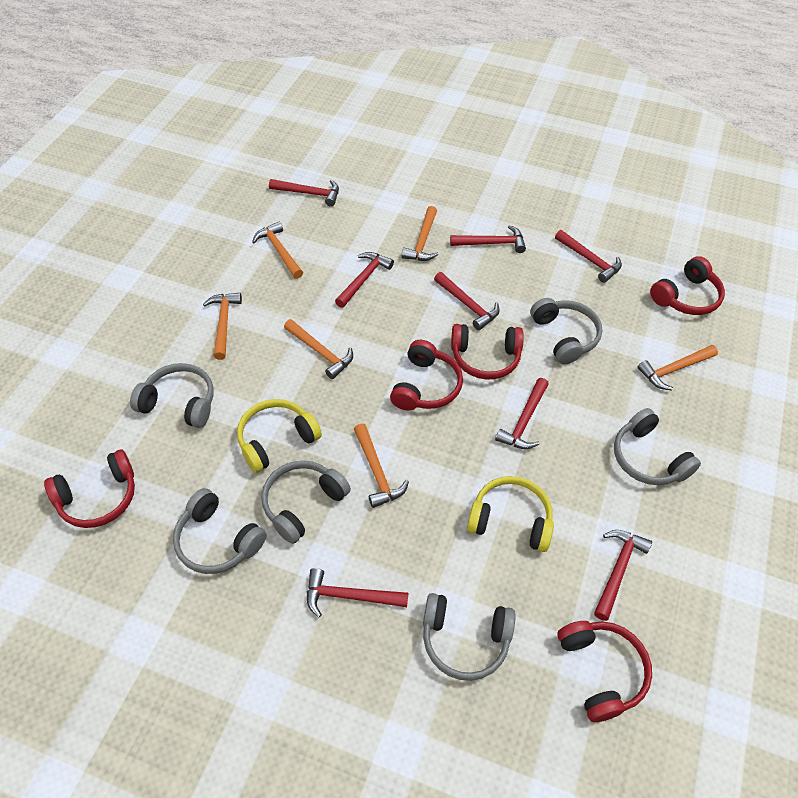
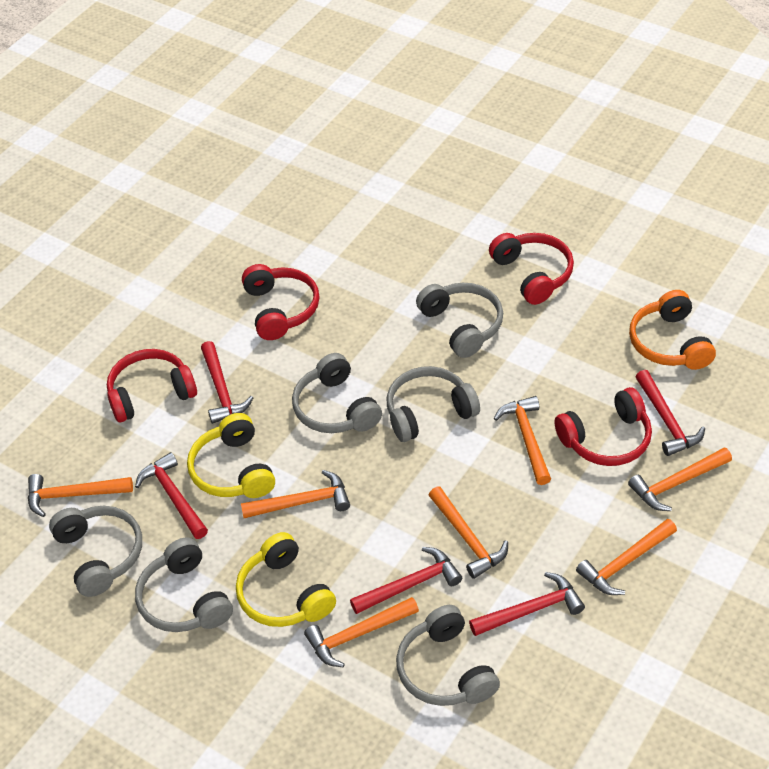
orange hammer: [203,293,242,360] [252,222,303,279] [284,319,353,379] [354,424,409,508] [402,206,438,261] [638,345,718,390] = 6 -> [28,474,133,517] [241,470,350,518] [304,597,419,667] [429,487,508,579] [494,396,551,485] [576,519,677,595] [628,447,732,511] = 7
orange headphones: none = 0 -> [629,290,716,370] = 1
red hammer: [269,179,339,207] [307,568,408,617] [335,252,394,308] [434,272,500,330] [450,225,526,253] [495,378,549,449] [555,230,622,283] [594,530,652,621] = 8 -> [135,452,208,539] [201,341,253,424] [350,547,462,614] [469,572,585,636] [636,370,705,456] = 5
red headphones: [44,450,135,528] [390,340,463,411] [451,324,524,379] [557,621,652,722] [650,256,725,315] = 5 -> [107,349,197,422] [242,264,319,340] [489,233,574,305] [554,387,652,466] = 4

